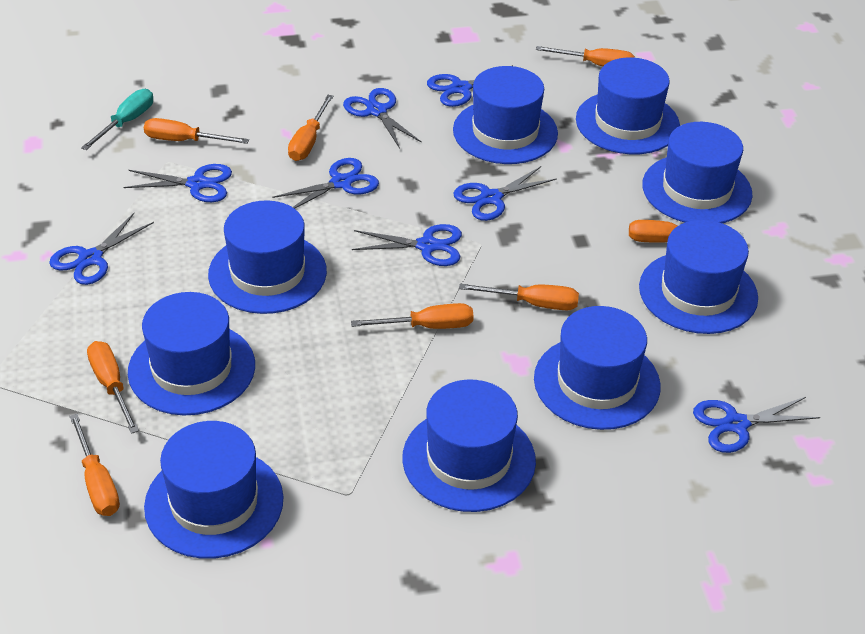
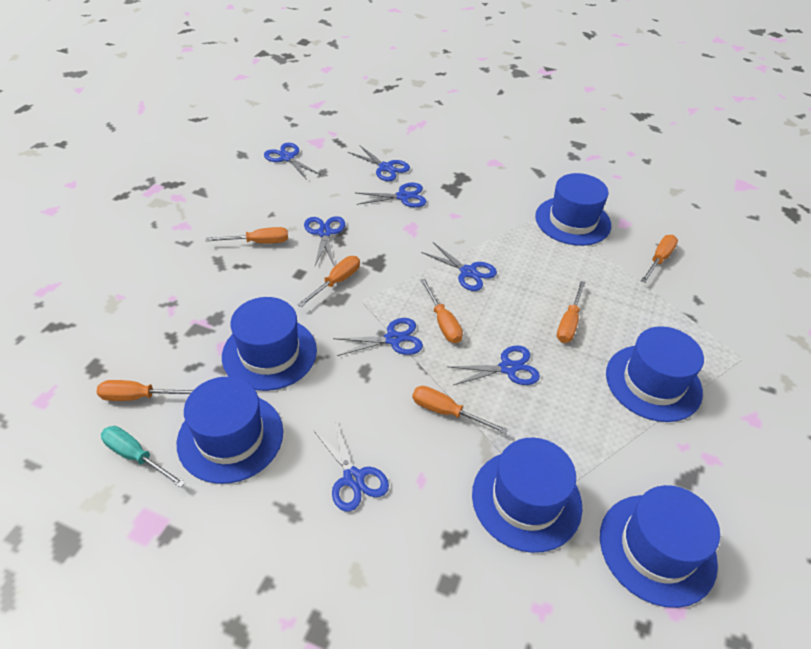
blue hat: [128,292,255,416] [144,421,284,559] [208,200,327,314] [402,380,536,512] [453,66,558,164] [534,306,661,430] [576,57,680,154] [639,220,758,334] [642,122,752,223] = 9 -> [177,377,283,484] [222,297,317,391] [472,438,582,553] [535,173,611,246] [600,485,720,608] [606,326,704,422] = 6
orange screwdriver: [69,414,120,516] [87,341,139,434] [144,118,249,144] [288,95,333,161] [351,303,474,329] [459,284,579,310] [536,46,635,66] [629,220,744,243] = 8 -> [97,380,193,401] [206,227,288,244] [297,256,360,307] [412,386,508,434] [420,279,463,343] [557,281,586,343] [641,235,678,283] = 7

